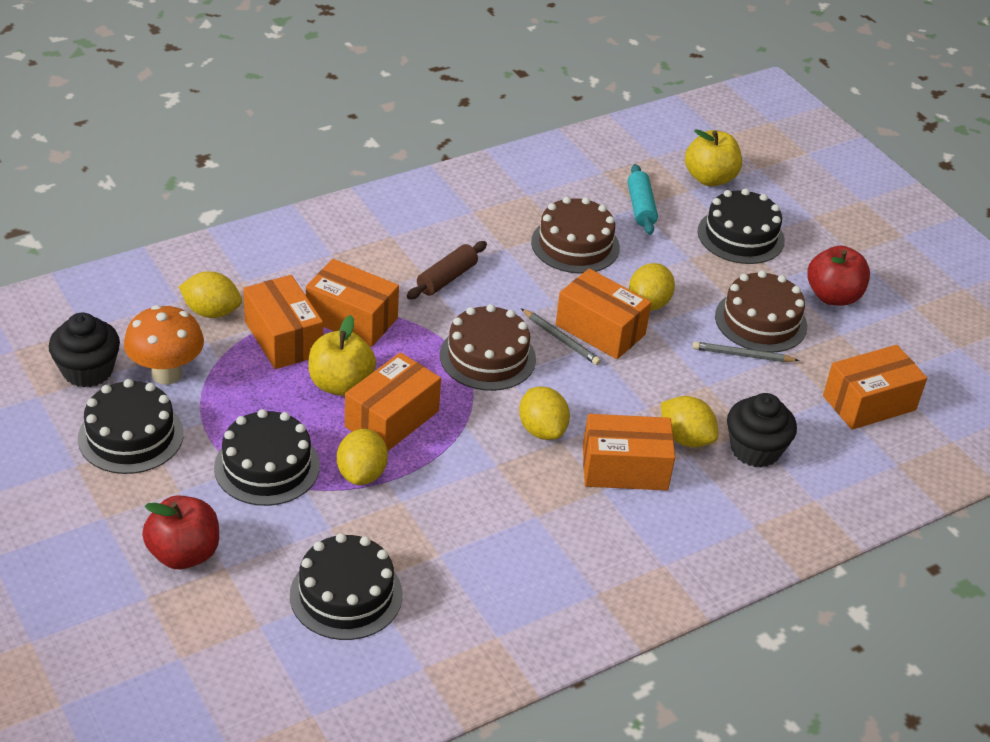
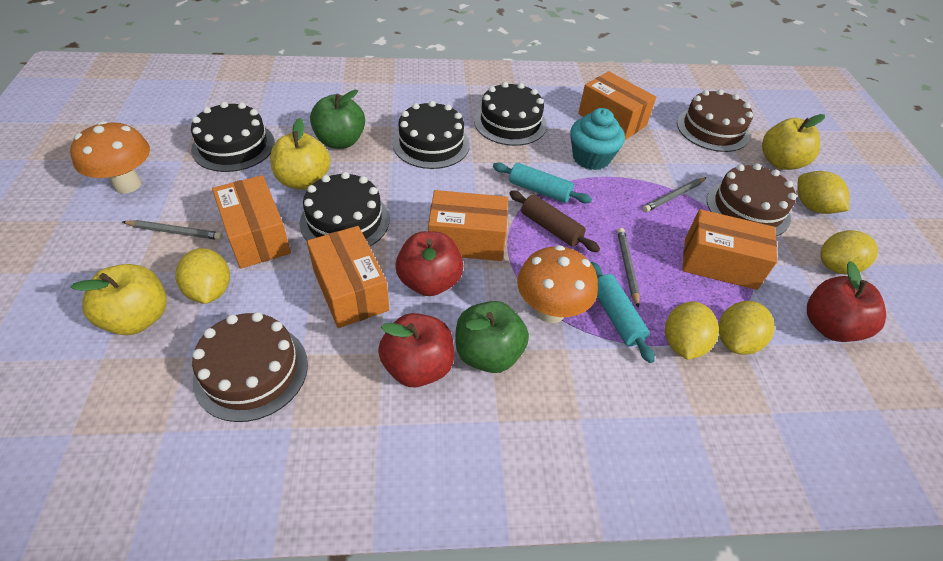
black cupcake: [49,313,120,388] [727,393,797,468] = 2 -> none = 0
green apple: none = 0 -> [310,90,365,149] [456,301,529,373] = 2
grey pencil: [521,308,601,365] [693,342,800,362] = 2 -> [122,220,223,240] [617,228,640,308] [643,177,707,212] = 3
orange box: [243,275,323,369] [306,259,399,347] [345,352,441,451] [556,268,651,359] [583,414,675,491] [823,345,927,430] = 6 -> [212,175,291,269] [307,226,389,328] [428,190,508,261] [578,71,656,140] [682,209,777,290] = 5
orange mushroom: [124,305,204,385] = 1 -> [70,121,150,194] [517,245,598,323] = 2
red apple: [142,495,219,569] [807,246,870,306] = 2 -> [378,313,454,387] [396,231,463,296] [807,261,886,342] = 3
turquoise cupcake: none = 0 -> [570,108,625,170] = 1
turquoise rolling pin: [627,164,658,235] = 1 -> [493,163,592,203] [590,262,655,363] = 2
yellow apple: [309,315,376,396] [685,129,742,186] = 2 -> [70,264,167,335] [270,118,330,190] [762,114,825,170] = 3

